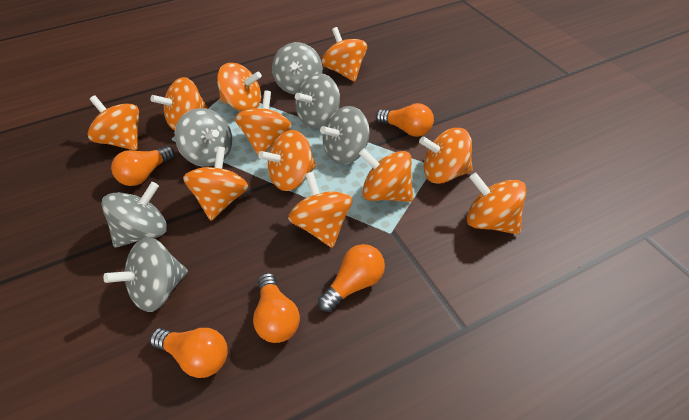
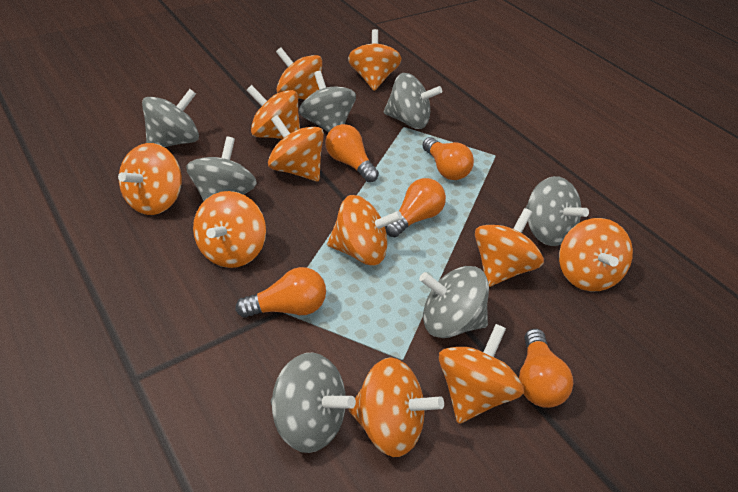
grey spinning top: [101,182,167,247] [104,237,188,312] [175,108,232,167] [272,42,322,94] [295,73,340,129] [320,106,370,165] = 6 -> [142,89,199,147] [186,137,257,201] [271,352,356,453] [299,71,356,132] [384,73,442,129] [419,266,489,338] [526,176,589,246] = 7

